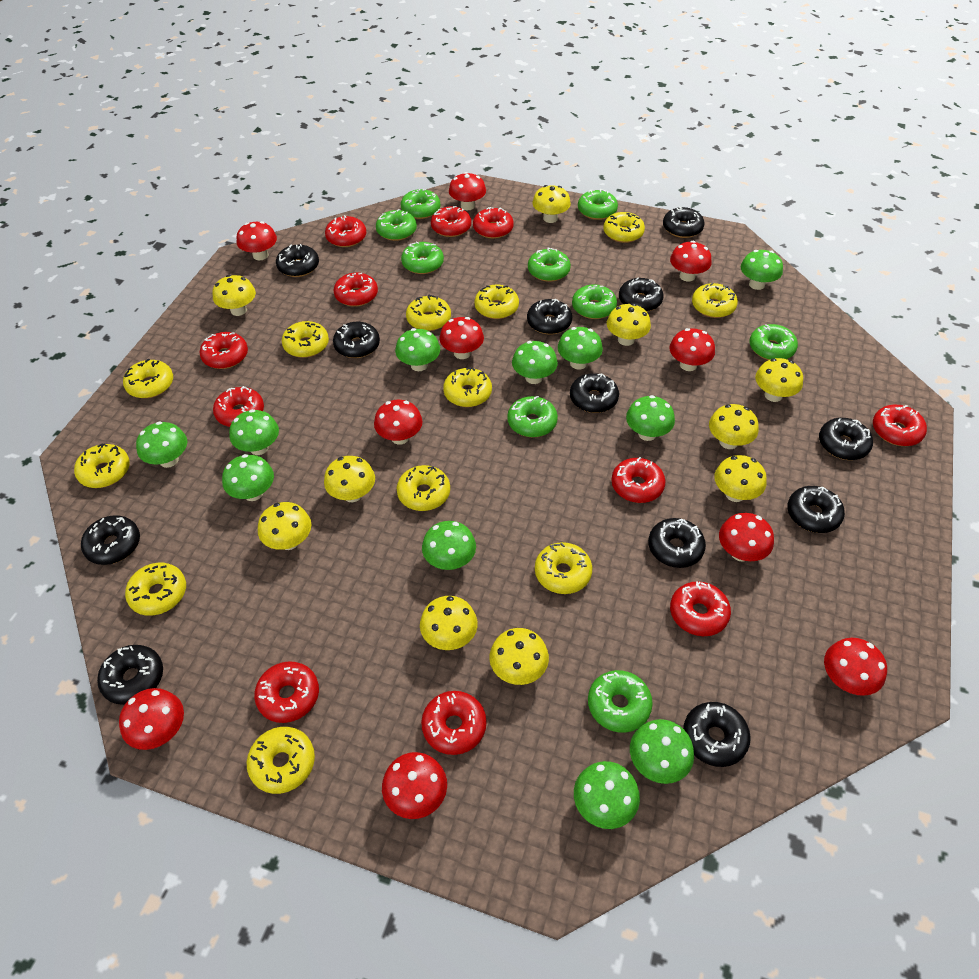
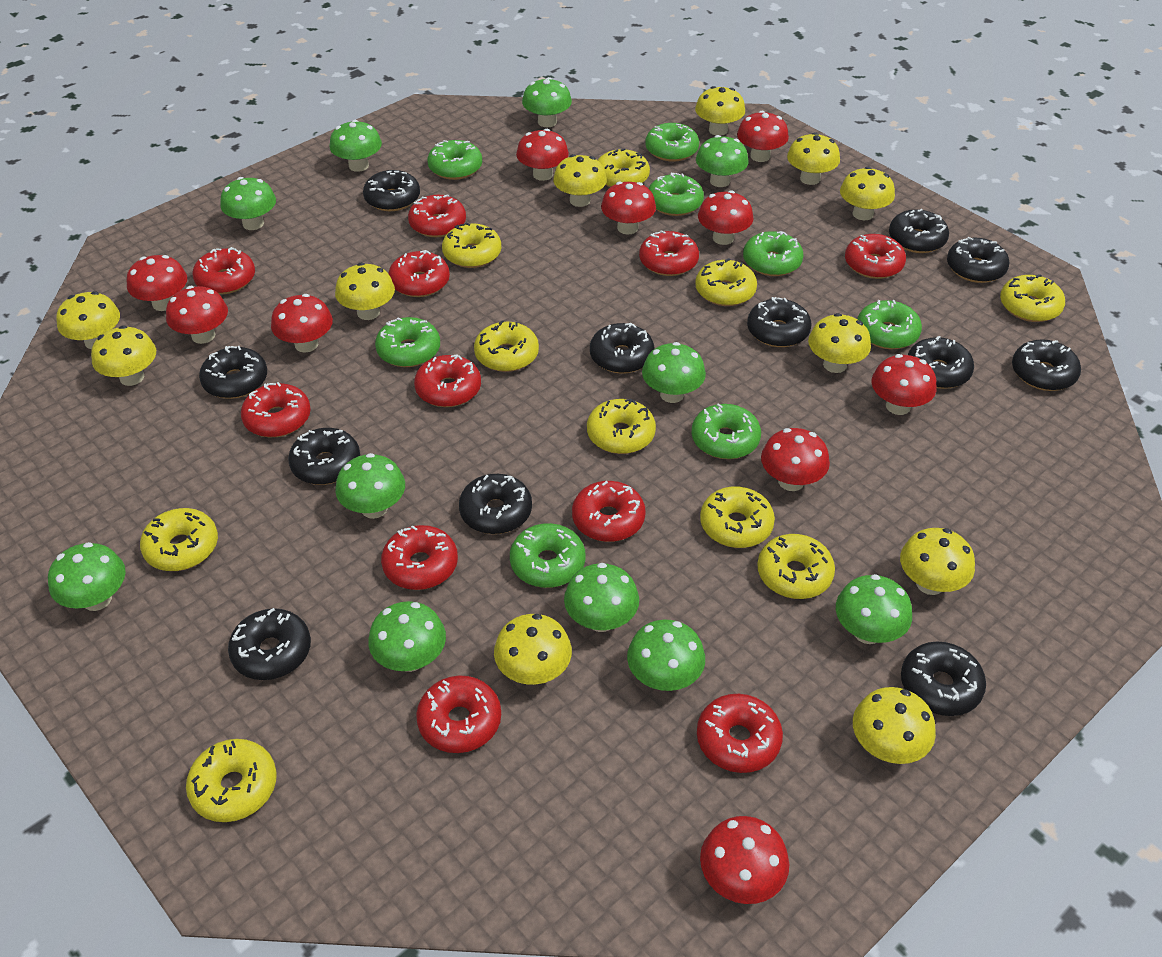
green donut: [376,209,417,241] [401,189,440,219] [401,242,444,274] [507,396,558,437] [528,248,571,282] [572,284,617,319] [578,189,618,220] [588,670,653,733] [749,324,798,360] = 9 -> [375,317,440,367] [427,140,482,180] [510,523,586,588] [645,123,699,162] [649,173,704,216] [692,403,761,459] [743,231,804,276] [858,300,922,349] = 8
yellow donut: [74,444,130,488] [123,359,173,398] [125,563,186,616] [247,727,315,794] [282,321,329,358] [397,465,450,511] [406,295,451,331] [443,367,492,407] [475,284,519,319] [535,542,592,594] [603,212,645,243] [692,283,738,318] = 12 -> [140,508,218,571] [186,739,277,822] [442,222,501,268] [474,320,539,372] [587,399,656,454] [598,148,650,187] [695,258,757,306] [700,487,775,548] [757,534,835,599] [1000,274,1065,322] = 10
yellow mushroom: [213,275,256,316] [258,502,311,550] [324,456,375,502] [420,596,478,650] [489,628,549,685] [532,185,571,223] [607,303,651,346] [709,404,759,449] [714,455,767,502] [755,358,803,402] = 10 -> [56,291,120,349] [91,325,156,386] [335,263,395,320] [494,614,572,685] [553,154,607,207] [695,86,745,136] [787,132,840,185] [808,313,871,373] [840,167,895,220] [853,687,936,764] [900,528,975,595] = 11

